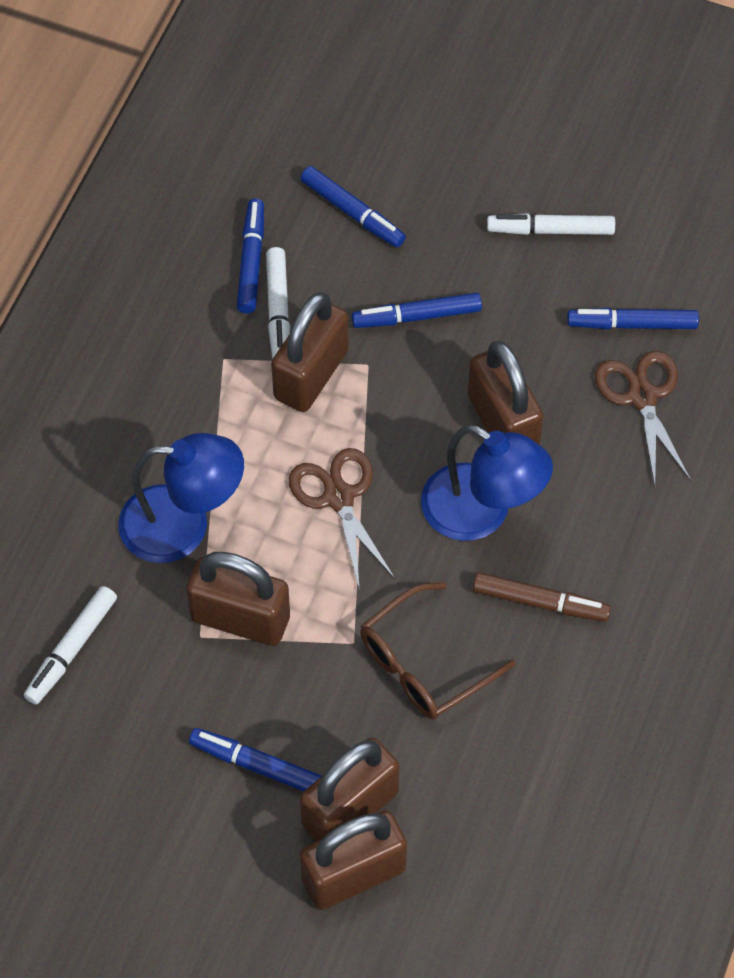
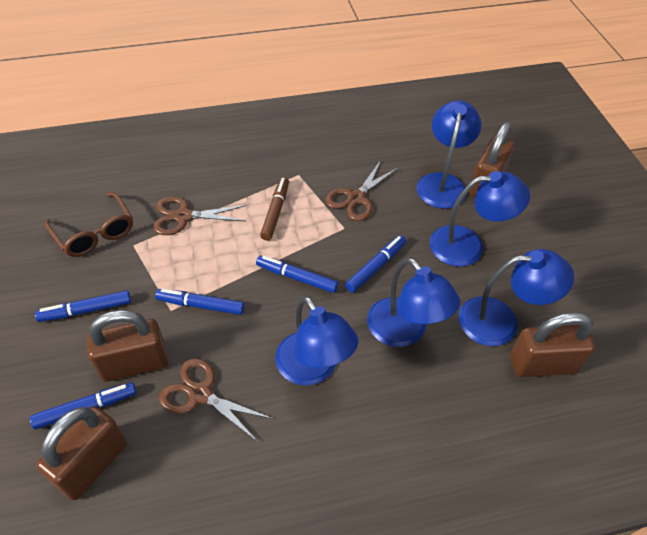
blue lamp: [118,433,244,563] [421,425,553,541] = 2 -> [275,296,358,386] [367,258,460,347] [417,100,482,209] [430,171,530,267] [459,249,574,346] = 5
brown padlock: [186,552,290,646] [271,292,349,412] [300,738,399,841] [300,811,407,910] [468,341,543,445] = 5 -> [36,407,127,500] [87,310,168,382] [469,122,515,197] [510,312,595,377] = 4
brown scissors: [289,448,395,591] [595,351,691,485] = 2 -> [153,196,247,235] [159,358,273,442] [325,160,398,221] = 3
white marker: [24,586,117,705] [266,247,290,360] [487,213,615,235] = 3 -> none = 0

